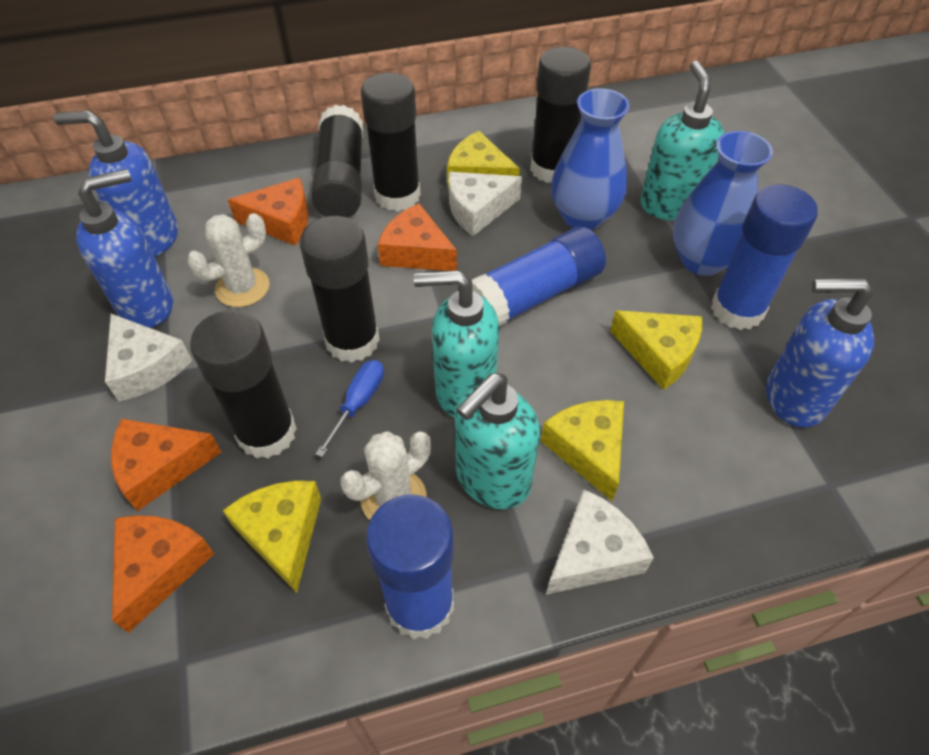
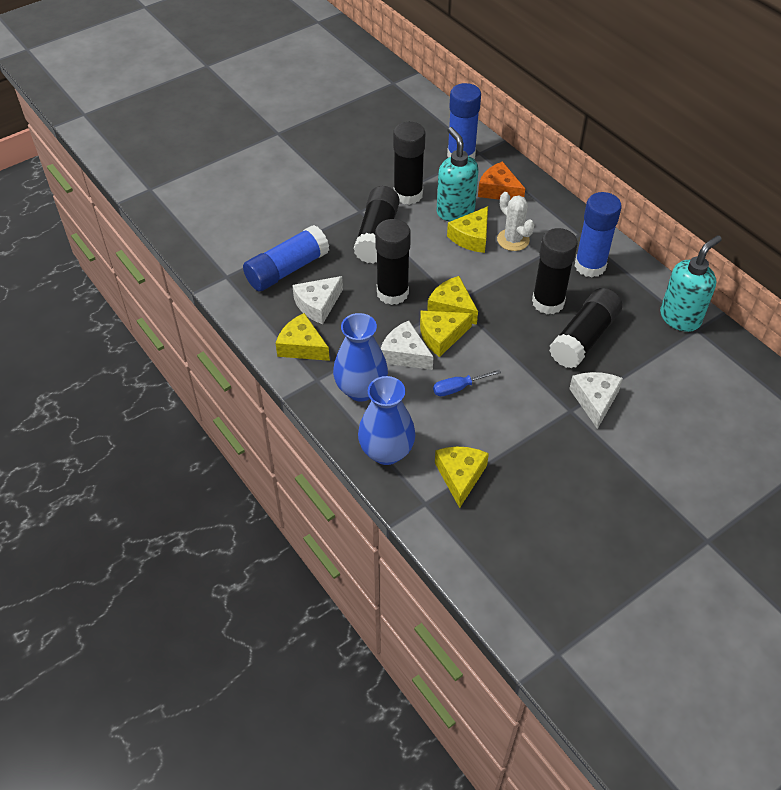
blue soap dispenser: [53,110,178,257] [76,169,173,328] [766,278,874,427] = 3 -> none = 0
orange cheese: [111,419,221,511] [112,515,214,633] [228,178,309,246] [378,203,457,271] = 4 -> [478,161,525,200] = 1
turquoise soap dispenser: [414,270,499,418] [455,373,540,509] [640,61,725,220] = 3 -> [437,127,479,221] [660,235,722,332] = 2
white cactus: [187,213,270,307] [341,431,431,520] = 2 -> [497,192,535,251] = 1
yellow cheese: [222,481,321,593] [447,131,520,188] [541,400,624,501] [610,310,702,390] = 4 -> [276,313,330,361] [420,311,473,357] [427,276,478,325] [435,447,489,508] [447,206,488,253] = 5

